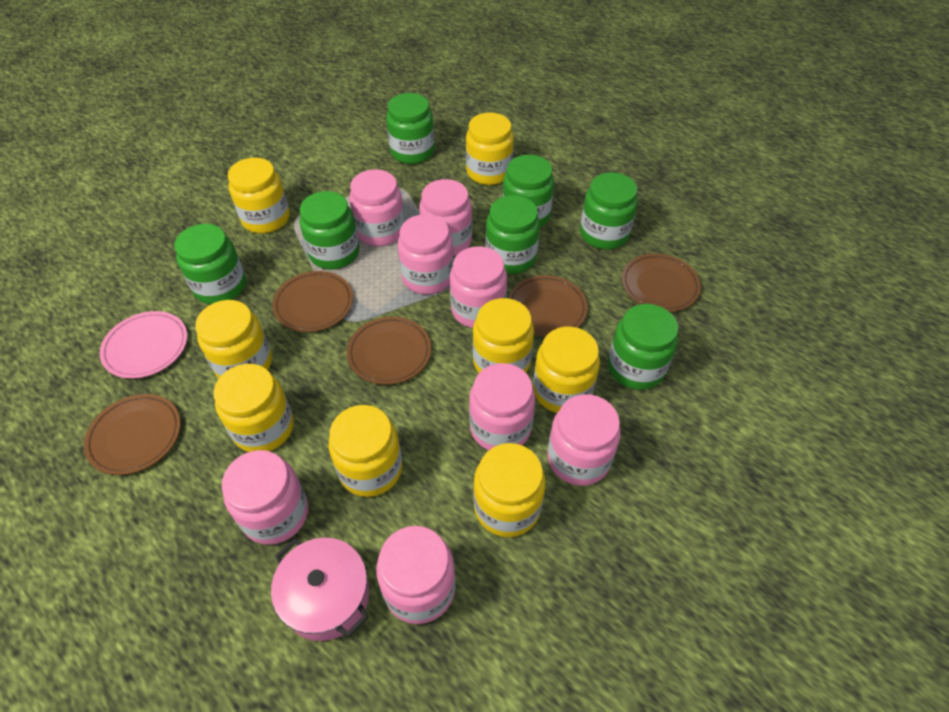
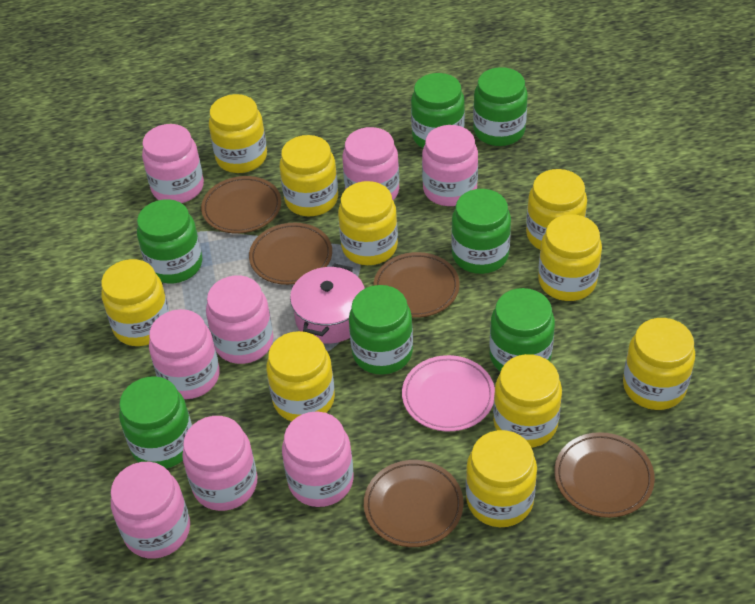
yellow jar: [195,300,272,378] [214,364,294,452] [228,158,290,233] [329,405,402,497] [466,113,514,185] [473,298,534,373] [473,443,546,537] [533,327,600,413] = 8 -> [101,259,169,346] [209,94,267,173] [266,331,335,421] [280,135,338,216] [338,181,398,265] [466,430,537,527] [493,354,562,448] [526,169,587,250] [538,214,602,301] [623,318,695,410] = 10

